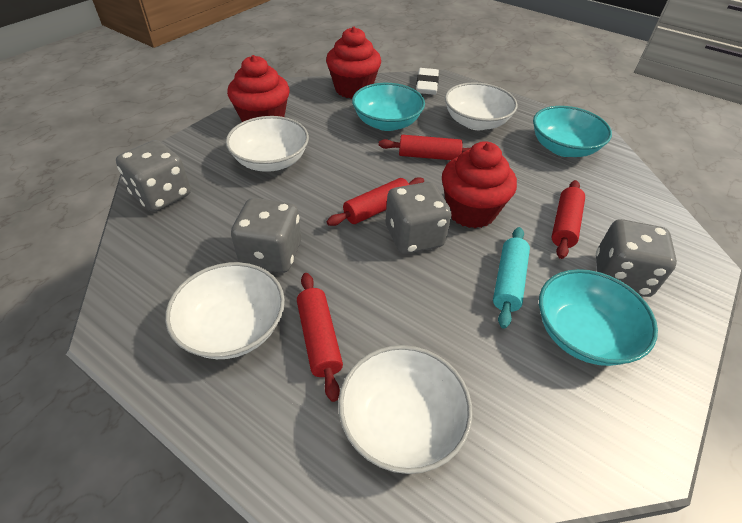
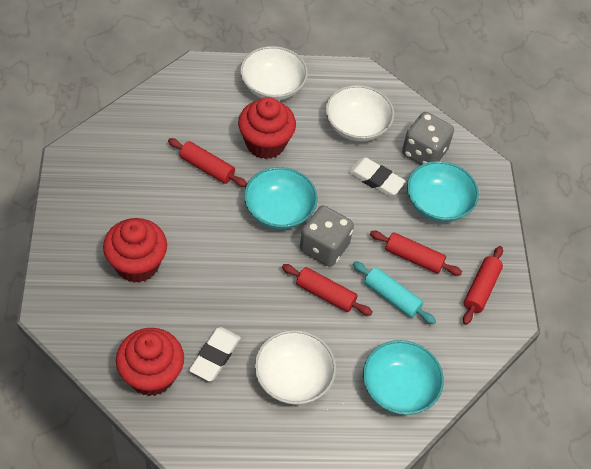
grey dice: [116,140,191,212] [231,198,301,273] [386,182,452,254] [596,219,677,297] = 4 -> [300,205,354,267] [402,112,454,165] = 2
white bowl: [165,262,285,359] [226,116,309,172] [338,345,473,474] [445,82,517,130] = 4 -> [240,46,308,101] [255,330,336,405] [326,85,394,142] = 3
white eraser: [416,68,439,95] = 1 -> [189,327,241,382] [348,158,406,196] = 2

